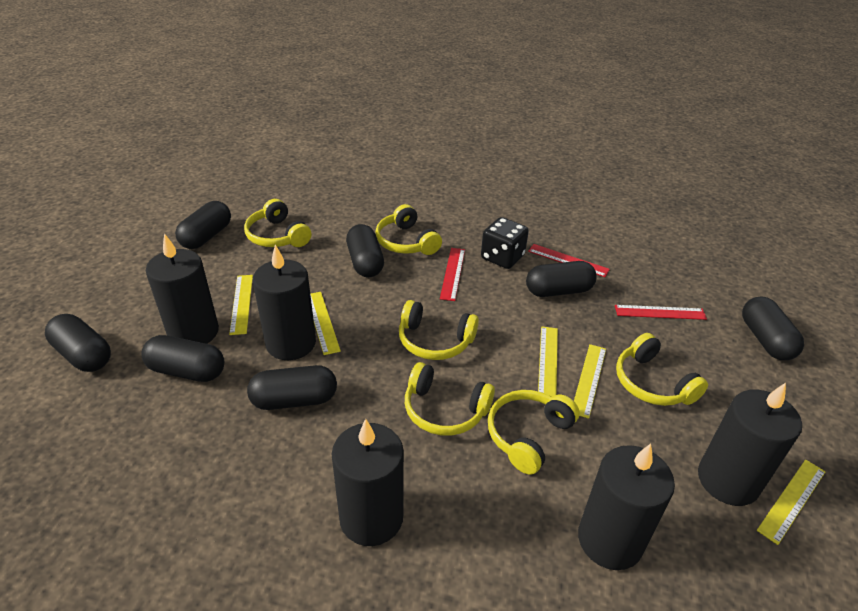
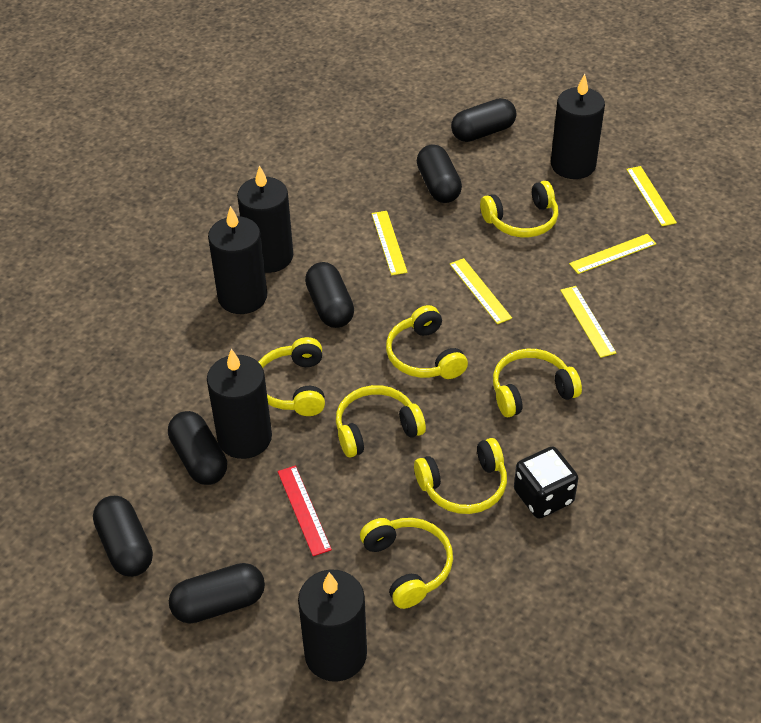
black capsule: [45,314,111,372] [141,335,224,382] [175,201,231,249] [247,365,337,410] [346,224,384,277] [526,261,597,297] [742,297,804,360] = 7 -> [93,496,153,577] [168,411,227,485] [169,563,265,624] [305,262,354,328] [417,144,462,203] [451,98,516,142] = 6
red ruler: [440,248,465,301] [528,244,610,277] [615,305,707,320] = 3 -> [278,466,332,556] = 1
yellow headphones: [244,199,312,247] [375,204,442,255] [399,300,479,360] [405,362,495,436] [488,390,580,475] [616,333,708,406] = 6 -> [258,337,325,416] [336,385,426,458] [360,518,453,609] [386,305,468,379] [414,438,507,514] [480,181,559,238] [493,349,582,417] = 7

